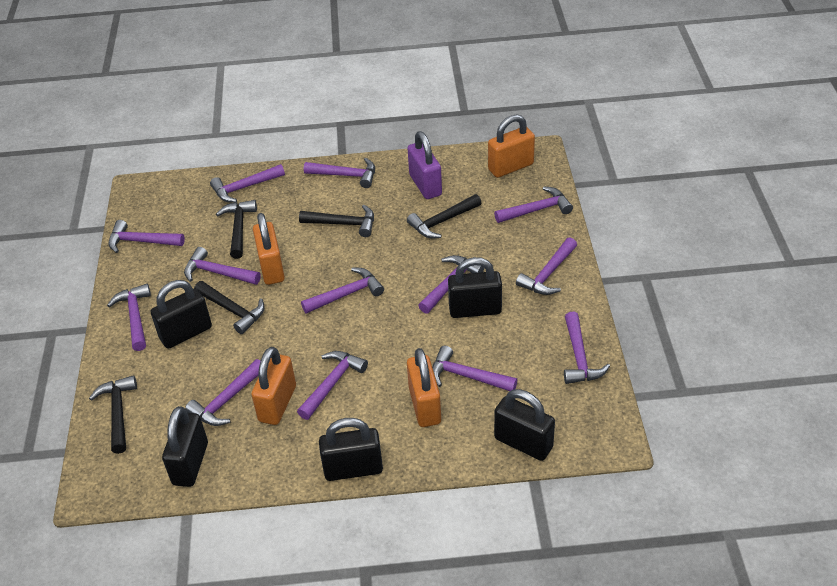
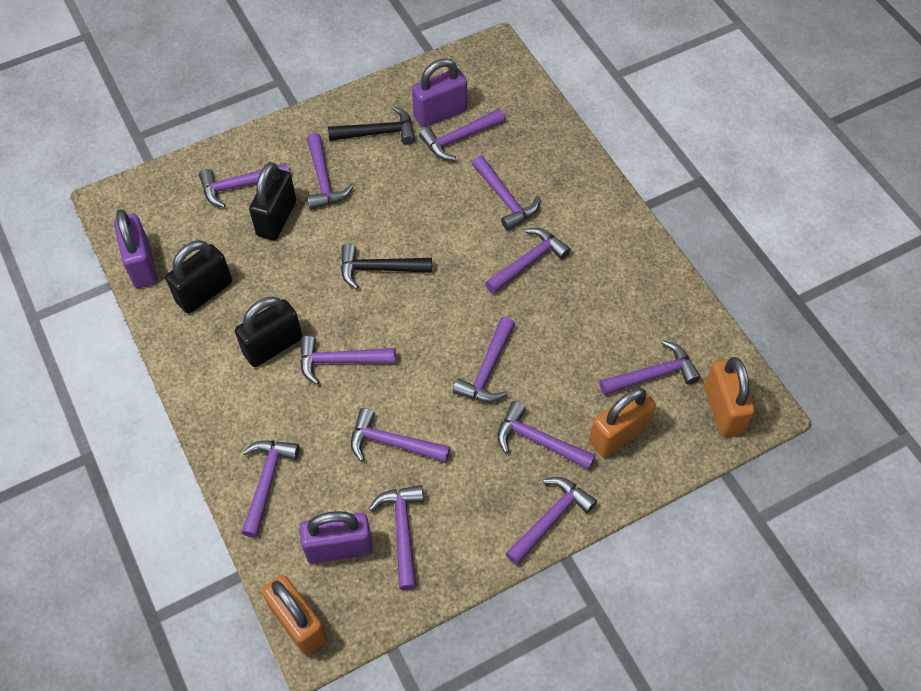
black hammer: [89,375,137,454] [194,281,265,334] [216,200,257,259] [299,205,374,237] [407,194,481,238] = 5 -> [328,106,415,145] [341,244,432,289] = 2
black padlock: [151,280,212,349] [162,406,208,487] [319,418,383,481] [448,257,502,318] [494,389,555,461] = 5 -> [165,240,232,314] [235,296,302,367] [249,162,296,241] = 3
orange padlock: [251,347,296,425] [253,213,285,285] [407,348,441,427] [488,114,535,178] = 4 -> [261,575,327,655] [589,388,656,457] [704,357,755,437] = 3
purple padlock: [407,131,442,199] = 1 -> [114,209,157,288] [299,511,373,564] [412,58,467,127] = 3

